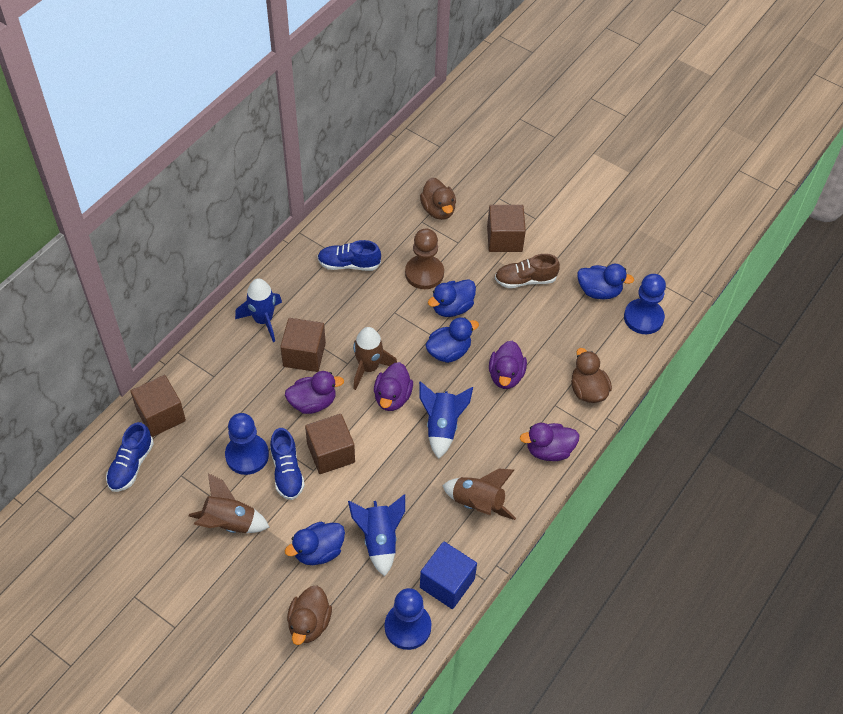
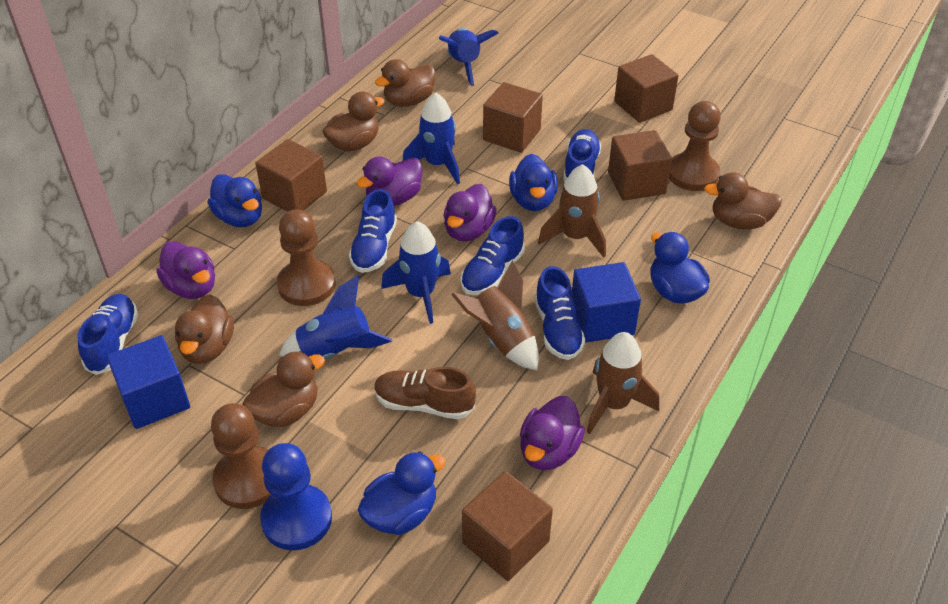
blue cube: [420,541,477,609] = 1 -> [107,335,190,429] [572,262,641,343] = 2
blue pawn: [225,413,269,475] [385,588,431,650] [624,274,666,334] = 3 -> [260,443,332,550] = 1
blue rocket: [235,278,282,342] [348,494,405,577] [419,381,473,459] = 3 -> [279,275,392,359] [381,221,451,324] [402,92,460,184] [439,28,498,86] = 4
blue shoe: [106,422,154,492] [270,428,305,500] [317,240,381,271] = 3 -> [78,294,138,375] [349,189,397,273] [461,216,525,295] [534,266,585,360] [563,129,601,182] = 5
brown cube: [130,375,186,437] [280,318,326,372] [305,414,355,474] [487,205,526,252] = 4 -> [255,139,327,212] [462,471,553,581] [483,82,543,153] [608,130,672,201] [614,54,679,123] = 5
brown duck: [287,586,332,645] [420,178,456,220] [571,348,612,403] = 3 -> [175,294,234,364] [242,351,325,427] [322,92,384,152] [375,59,436,107] [704,172,782,229] = 5
brown pawn: [405,228,444,289] = 1 -> [211,403,272,509] [277,210,336,306] [669,101,721,191] = 3

